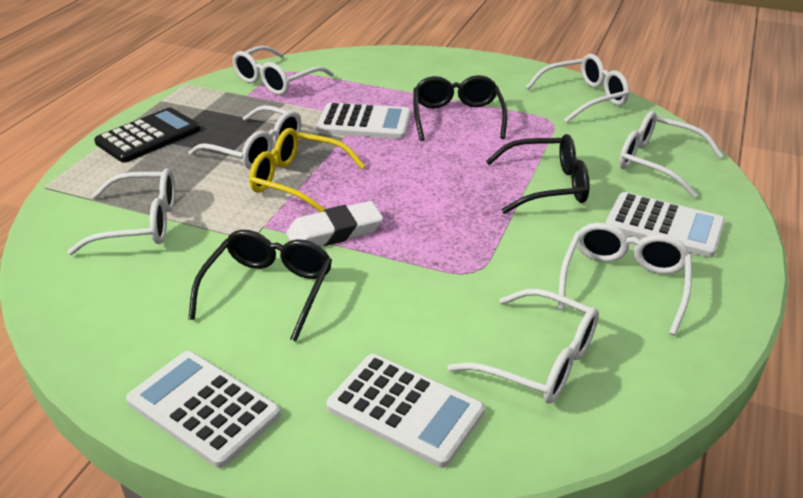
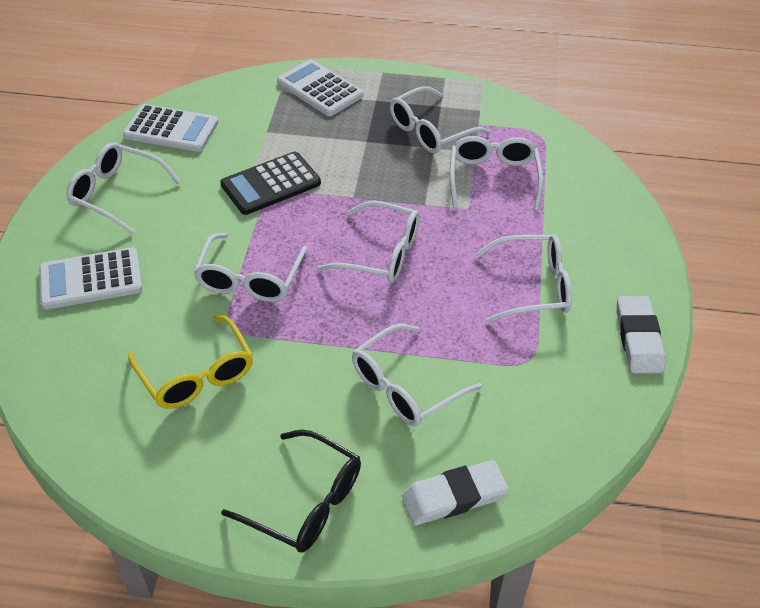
black glasses: [188,230,332,342] [413,75,508,141] [486,134,590,214] = 3 -> [221,430,361,552] = 1
white calculator: [126,351,281,468] [316,102,411,139] [326,354,485,468] [605,192,725,258] = 4 -> [39,247,142,309] [123,104,218,152] [277,59,364,116] = 3
white eraser: [286,201,383,246] = 1 -> [402,460,508,525] [617,296,665,373] = 2

